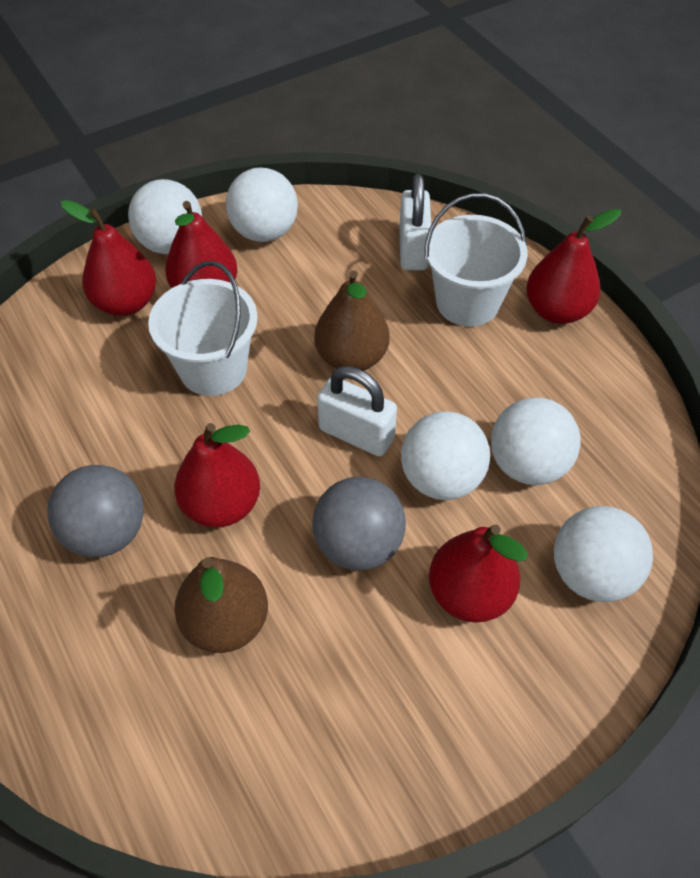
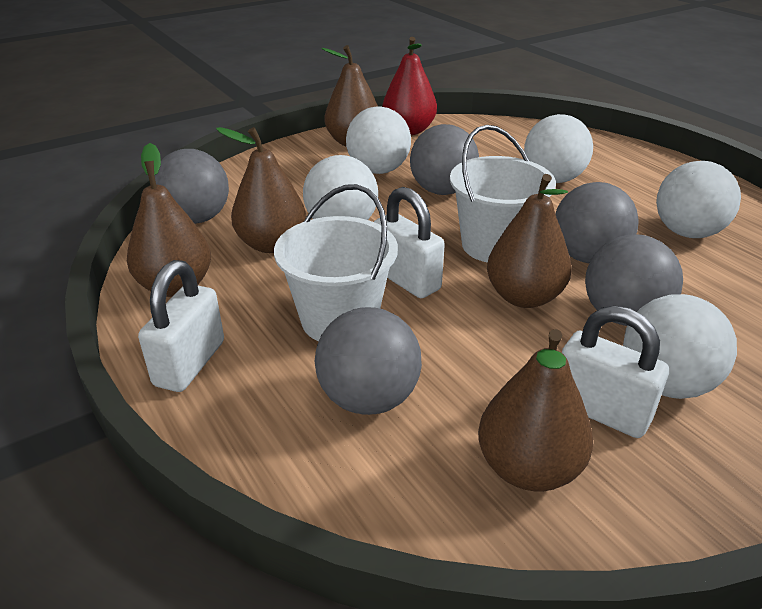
brown pear: [174,557,268,653] [314,270,389,371] = 2 -> [127,143,211,297] [216,127,306,253] [322,45,378,146] [478,329,593,491] [487,174,572,308] = 5
grey ball: [47,465,144,558] [312,477,406,570] = 2 -> [155,149,229,224] [315,307,422,415] [410,124,479,195] [555,182,639,263] [585,235,683,326] = 5
red pear: [61,200,156,316] [165,201,237,288] [174,423,260,528] [429,524,528,623] [526,209,622,324] = 5 -> [382,37,437,135] = 1
white padlock: [317,366,397,457] [399,174,431,270] = 2 -> [138,260,224,392] [374,187,445,298] [562,306,669,438] = 3

